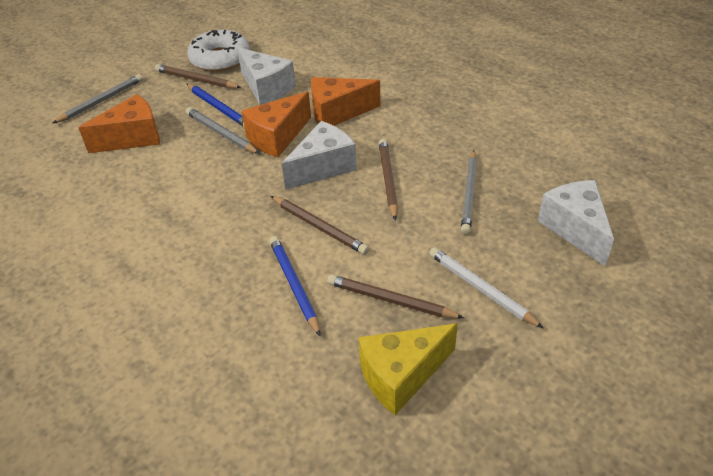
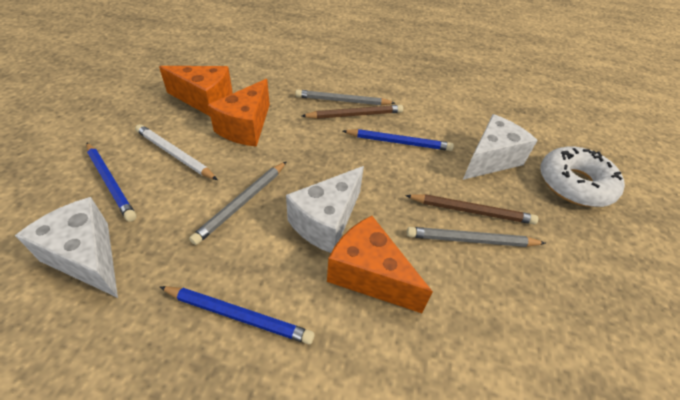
blue pencil: [187,84,244,127] [269,236,321,337] = 2 -> [86,143,137,222] [160,286,315,344] [343,129,454,151] = 3
brown pencil: [155,64,242,88] [271,196,369,255] [327,274,464,318] [379,139,398,221] = 4 -> [302,105,403,119] [405,194,538,224] = 2
yellow cheese: [359,323,458,415] = 1 -> none = 0

